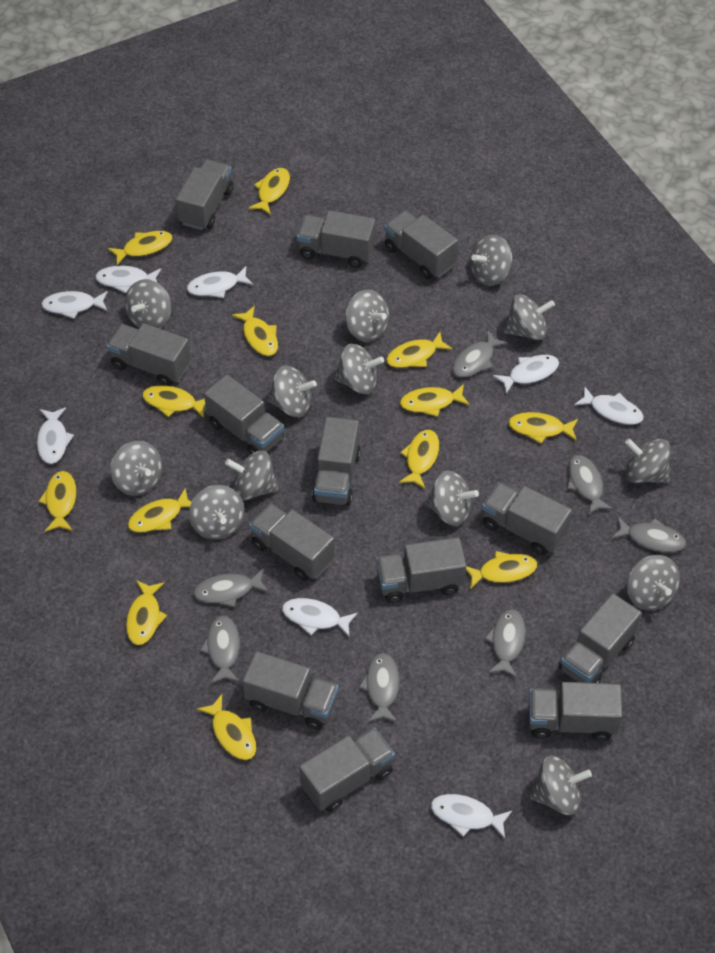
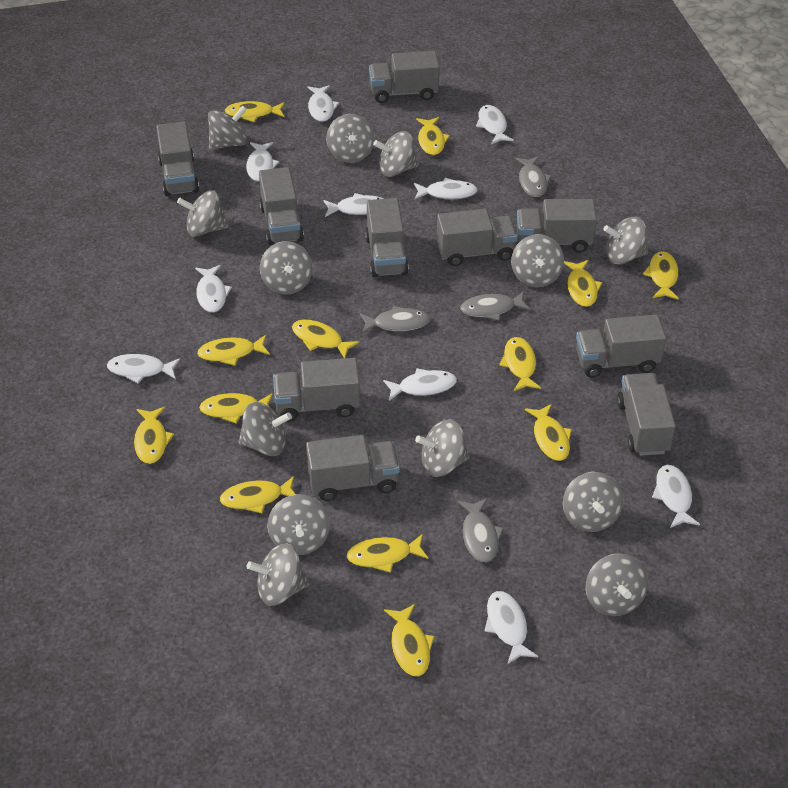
grey fish: [193,569,269,607] [200,616,240,684] [359,653,399,723] [452,331,508,377] [484,610,525,678] [567,455,613,515] [612,516,686,552] = 7 -> [360,306,430,333] [458,498,504,562] [460,291,531,320] [516,156,552,197] = 4
grey truck: [107,323,191,386] [176,159,233,230] [204,375,284,455] [242,651,338,730] [249,503,335,581] [297,210,375,268] [299,727,395,812] [312,417,361,506] [376,537,466,603] [384,211,458,279] [482,482,572,555] [529,682,622,741] [559,593,642,683] = 13 -> [156,121,199,196] [259,167,304,245] [273,358,360,422] [306,435,400,501] [365,198,409,277] [369,51,439,103] [437,209,518,266] [517,199,597,253] [576,314,666,378] [617,373,676,456] = 10
white fish: [37,408,74,464] [41,291,108,319] [95,266,161,293] [187,267,253,298] [282,598,358,637] [431,794,512,838] [493,355,559,394] [574,386,644,425] = 8 -> [107,354,180,383] [195,265,232,313] [246,142,280,182] [308,85,339,122] [323,193,383,217] [383,368,457,401] [414,178,478,200] [476,105,514,144] [484,591,538,664] [652,465,700,528] = 10

